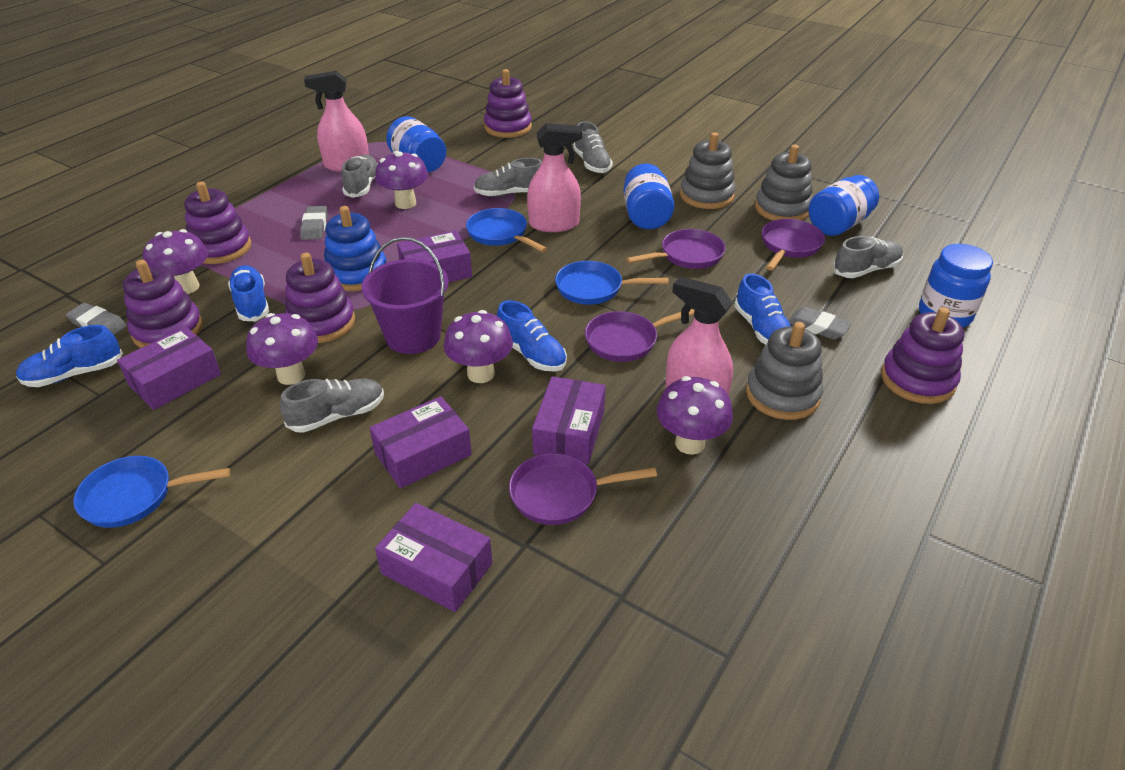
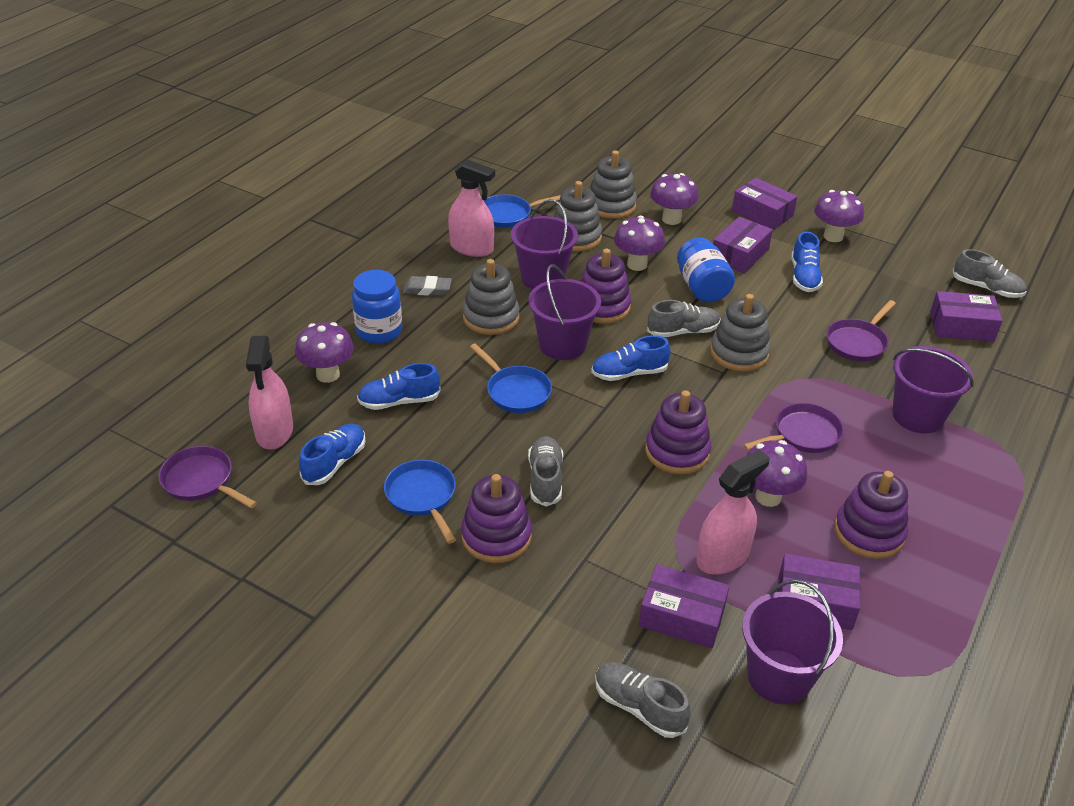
blue jar: [386,116,446,172] [623,164,674,229] [809,175,879,236] [919,244,993,328] = 4 -> [352,270,402,344] [677,237,735,303] = 2
blue stacking toy: [324,206,386,291] = 1 -> none = 0
grey eraser: [66,303,127,335] [300,206,328,240] [788,307,852,340] = 3 -> [403,276,452,296] = 1
grey shoe: [280,379,384,433] [342,155,378,198] [474,158,542,197] [573,121,613,173] [833,236,903,278] = 5 -> [528,436,563,507] [595,662,691,738] [647,300,720,337] [952,249,1026,298] = 4
grey stacking toy: [680,132,736,209] [746,322,823,420] [755,145,813,221] = 3 -> [463,259,520,335] [554,181,602,252] [590,150,637,219] [710,294,771,372] = 4
purple bucket: [361,237,449,354] = 1 -> [511,199,578,289] [529,264,601,360] [742,579,843,704] [892,346,974,434] = 4
purple pan: [509,453,657,525] [585,308,694,362] [626,229,725,269] [762,219,825,271] = 4 -> [158,446,257,508] [743,403,844,453] [826,300,896,362] = 3
purple stacking toy: [123,260,203,348] [184,181,251,264] [285,253,355,343] [484,69,532,138] [881,307,964,404] = 5 -> [461,474,532,563] [581,249,631,324] [645,390,711,474] [834,471,908,559] = 4

